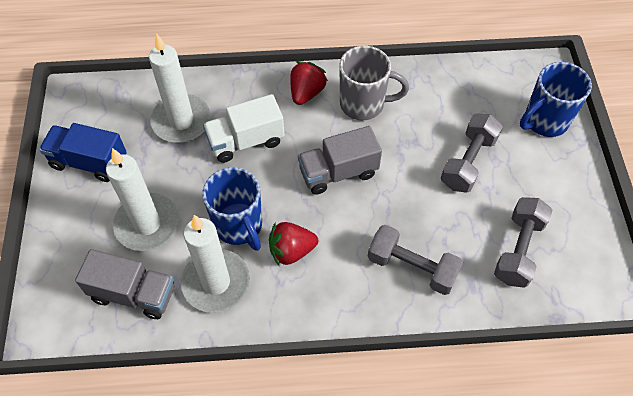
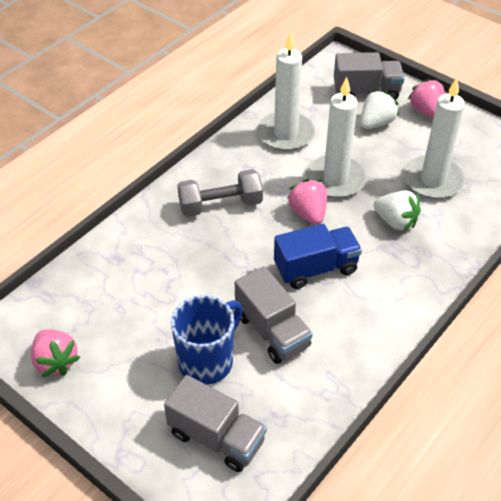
blue mug: [202,167,262,251] [520,62,592,137] = 2 -> [171,295,243,385] = 1
grey dumbbell: [368,225,463,295] [441,114,503,193] [494,197,552,288] = 3 -> [177,169,263,217] = 1
grey mug: [339,46,409,120] = 1 -> none = 0
grey truck: [75,249,174,319] [298,126,382,195] = 2 -> [164,375,267,472] [235,266,313,364] [334,52,405,100] = 3
pink strawberry: none = 0 -> [31,329,80,377] [287,179,327,225] [408,79,445,118] = 3
red strawberry: [269,222,318,266] [290,61,328,105] = 2 -> none = 0
white strawberry: none = 0 -> [360,90,399,129] [374,190,421,231] = 2
white truck: [203,94,284,163] = 1 -> none = 0

